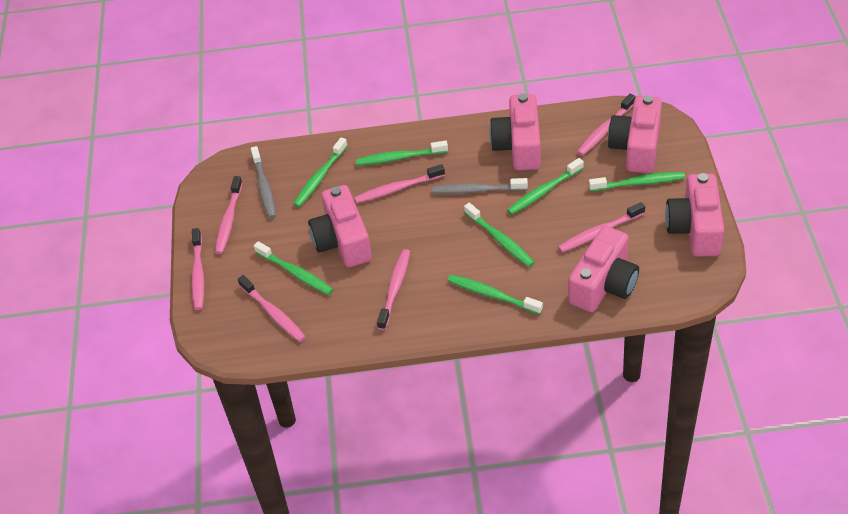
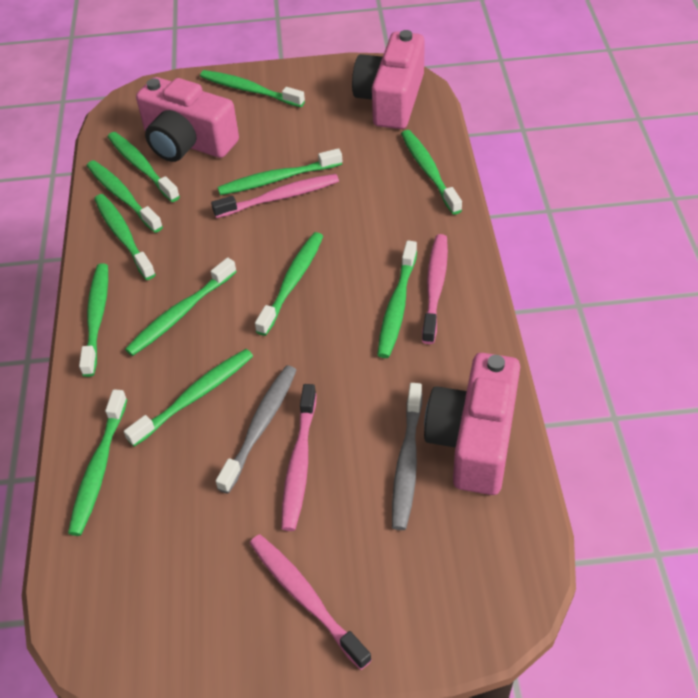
green toothbrush: [254,241,334,295] [293,137,348,207] [356,141,448,166] [448,275,543,315] [464,203,535,267] [507,158,584,215] [589,172,685,192] = 7 -> [68,389,127,536] [79,263,108,377] [87,160,163,233] [94,194,156,280] [108,132,180,202] [124,349,253,447] [125,257,237,356] [200,70,305,107] [218,148,342,195] [255,232,323,336] [377,241,417,358] [401,130,462,215] = 12
pink camera: [308,185,372,267] [489,93,541,171] [568,226,639,312] [608,95,662,173] [665,173,724,257] = 5 -> [136,77,239,162] [352,30,425,129] [424,353,520,495] = 3
pink toothbrush: [191,228,204,310] [215,176,242,254] [238,275,306,342] [354,164,445,203] [377,249,410,330] [558,202,645,252] [577,94,635,156] = 7 -> [211,174,339,218] [250,534,372,670] [281,384,316,531] [422,234,448,344] = 4

